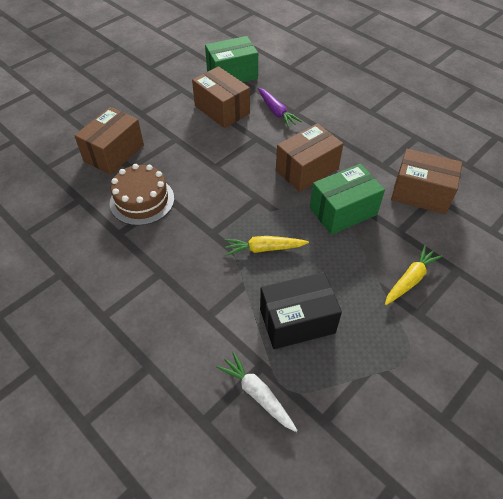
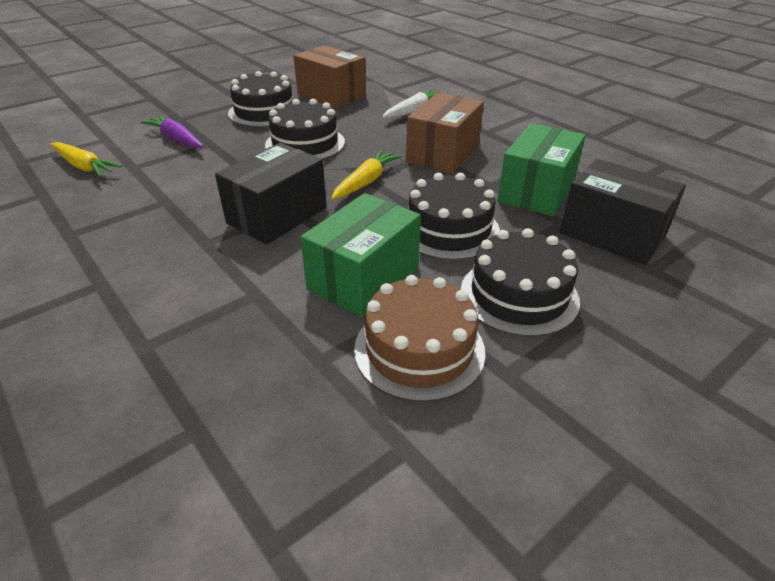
black box: [260,272,342,349] = 1 -> [215,143,327,244] [560,159,686,265] = 2
black cake: none = 0 -> [228,71,293,127] [265,99,345,160] [408,173,500,260] [461,228,580,337] = 4
brown box: [74,107,144,175] [192,66,250,128] [276,123,343,192] [391,149,463,214] = 4 -> [293,45,366,108] [406,93,484,174] = 2

